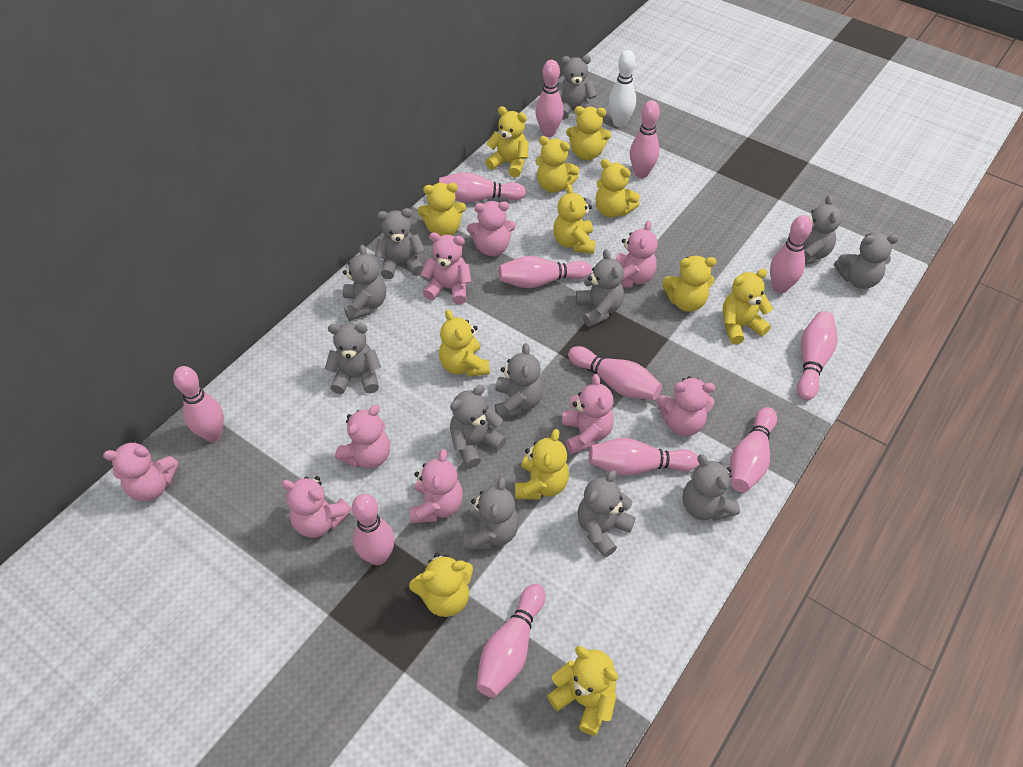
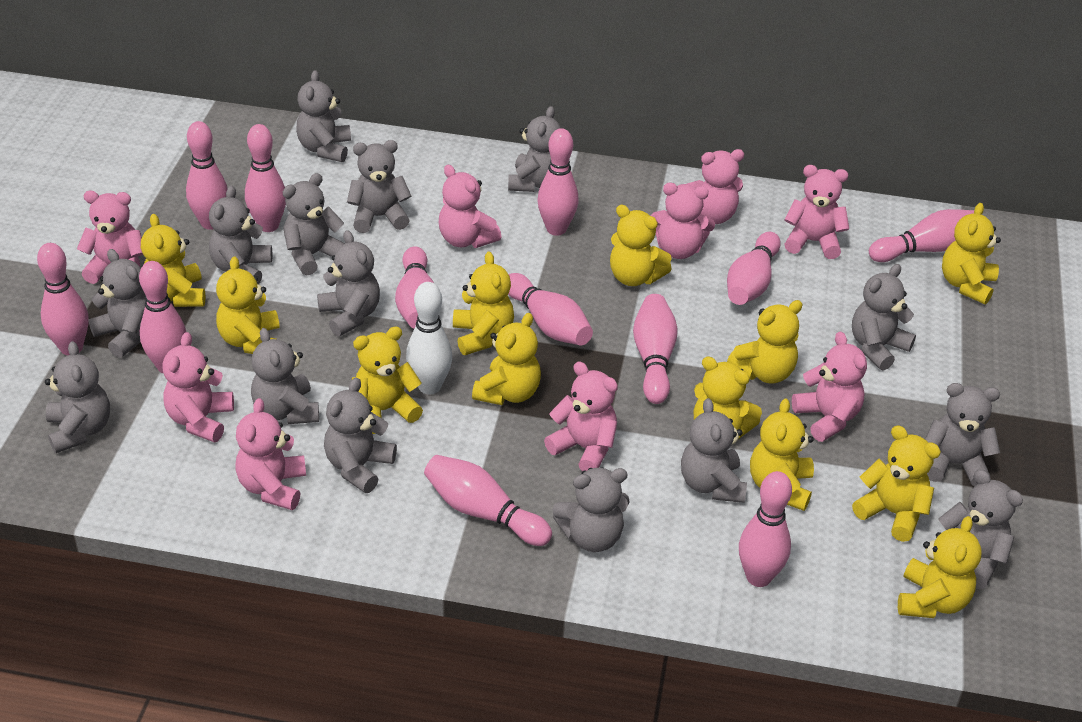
grey teddy bear: [325,323,381,394] [343,245,386,321] [375,208,425,279] [450,385,507,468] [464,477,519,550] [495,343,543,418] [557,55,597,120] [576,249,624,327] [577,470,636,558] [682,454,740,521] [788,195,841,265] [834,233,899,289] = 12 -> [45,341,110,453] [88,249,146,358] [209,186,272,284] [251,328,319,424] [283,173,345,275] [296,70,351,162] [317,230,380,336] [324,378,397,493] [347,140,411,233] [508,106,561,192] [553,468,629,552] [681,398,747,503] [852,264,916,371] [925,383,1000,486] [938,470,1023,589] = 15

